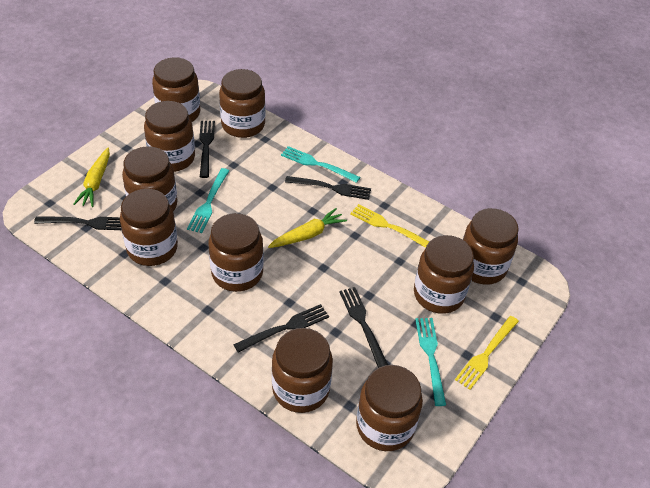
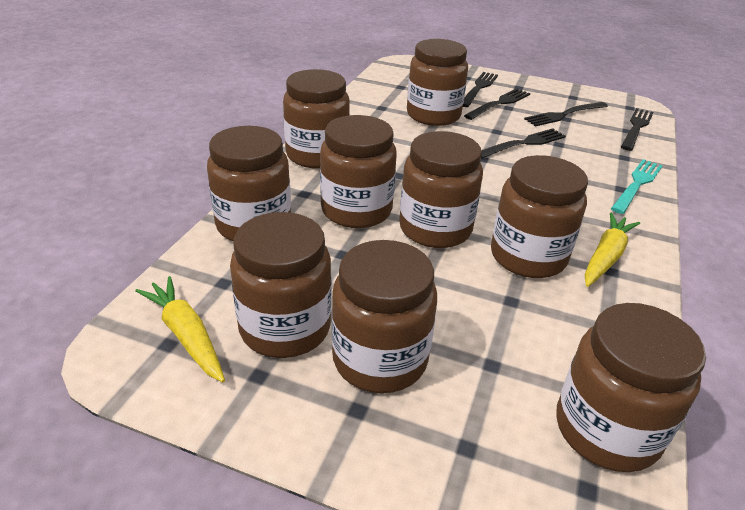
brown jar: [120,189,178,266] [122,146,178,211] [144,101,195,172] [152,57,200,122] [209,213,264,292] [219,69,265,138] [272,328,333,413] [356,365,423,451] [414,235,474,314] [463,208,519,285] = 10 -> [207,126,291,241] [230,212,331,358] [283,69,350,169] [320,115,397,228] [332,240,437,393] [399,131,483,248] [407,39,468,126] [491,155,588,278] [556,303,706,472] = 9
turquoise fork: [187,168,229,233] [281,146,360,183] [415,318,446,406] = 3 -> [611,159,663,214] = 1
yellow fork: [350,204,429,248] [455,316,519,390] = 2 -> none = 0

